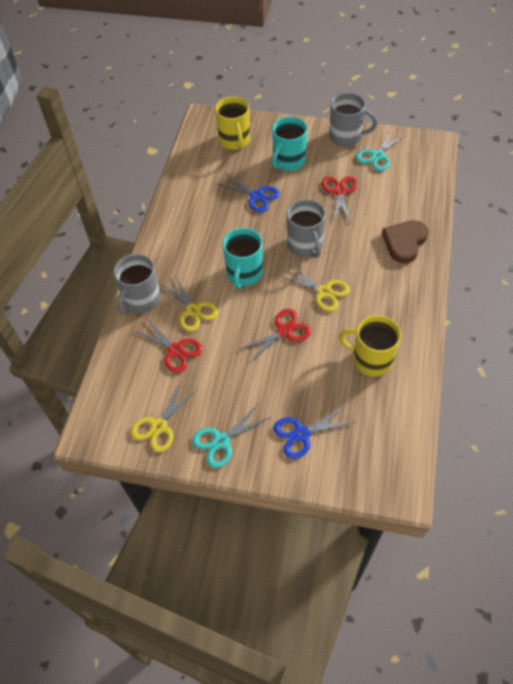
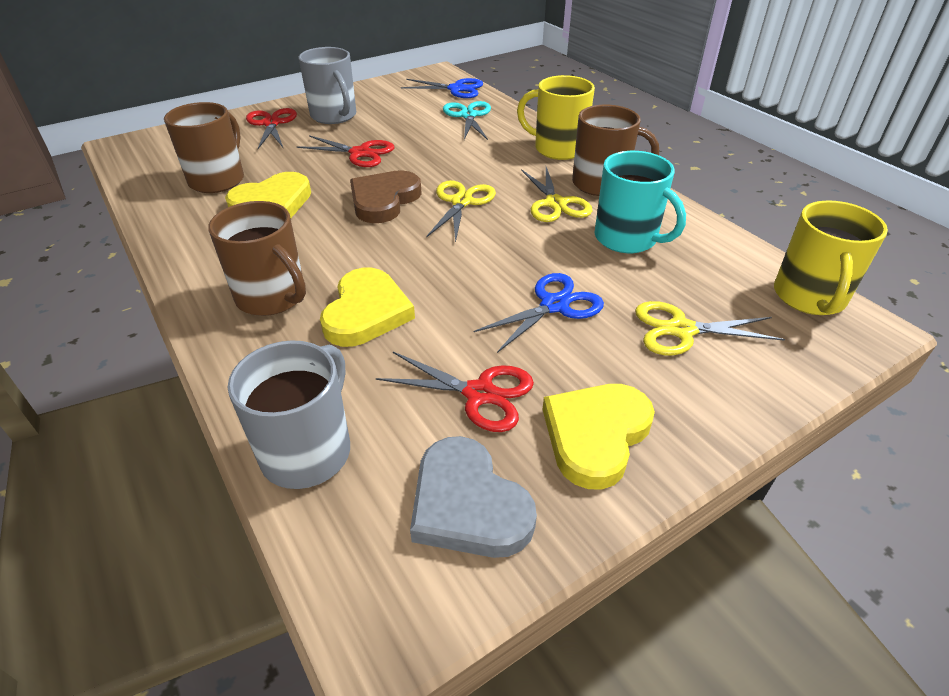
brown mug: none = 0 -> [164,102,244,193] [208,201,306,316] [572,105,659,196] = 3
grey heart: none = 0 -> [410,436,537,558] = 1
grey mug: [114,254,161,315] [287,199,326,258] [329,93,377,147] = 3 -> [228,341,350,489] [299,47,356,124] = 2
turquoise mug: [223,228,263,289] [272,117,308,171] = 2 -> [594,151,686,253] = 1
turquoise scissors: [192,403,271,468] [356,130,406,171] = 2 -> [443,101,491,140] = 1
yellow heart: none = 0 -> [225,172,311,218] [320,268,415,347] [542,384,655,489] = 3

